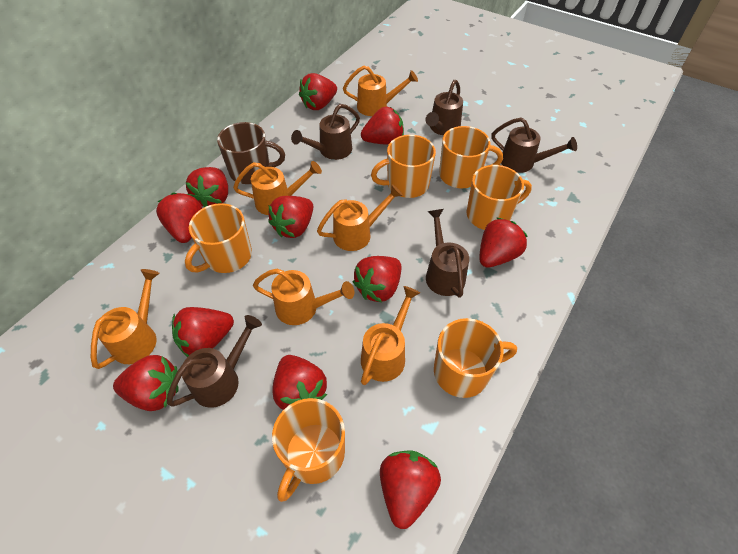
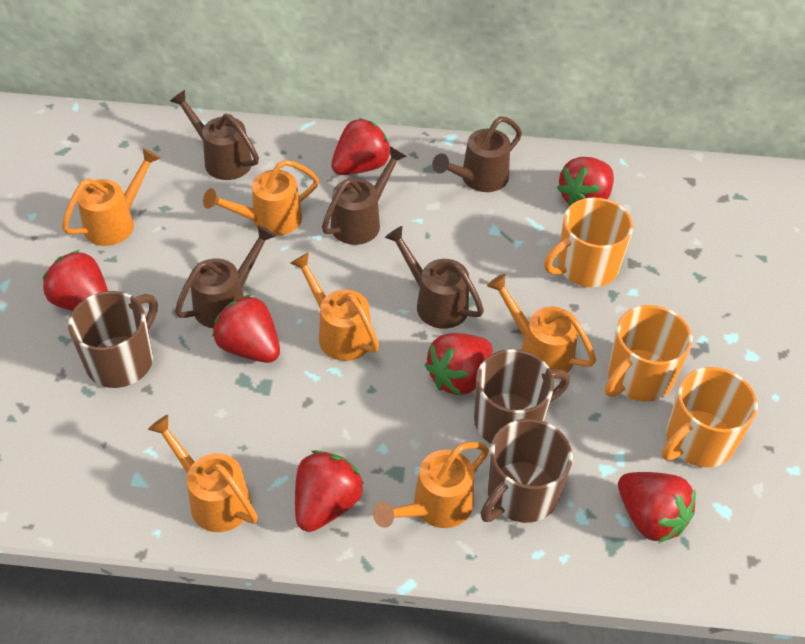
brown mug: [217,122,285,184] = 1 -> [68,291,158,388] [474,349,570,443] [480,419,573,523] = 3
orange mug: [185,203,252,273] [272,398,345,502] [371,135,436,198] [434,318,517,398] [439,126,503,189] [466,165,532,230] = 6 -> [544,197,633,287] [605,305,692,402] [662,367,758,467] = 3
red strawberry: [113,355,179,411] [156,193,202,243] [172,307,234,357] [186,167,228,207] [268,196,313,238] [272,355,327,410] [299,73,337,110] [353,256,402,303] [361,107,404,145] [380,450,441,529] [479,218,528,268] = 11 -> [42,250,108,311] [213,294,280,363] [295,450,364,532] [331,118,391,175] [425,333,493,396] [557,157,614,206] [618,472,696,543] = 7

